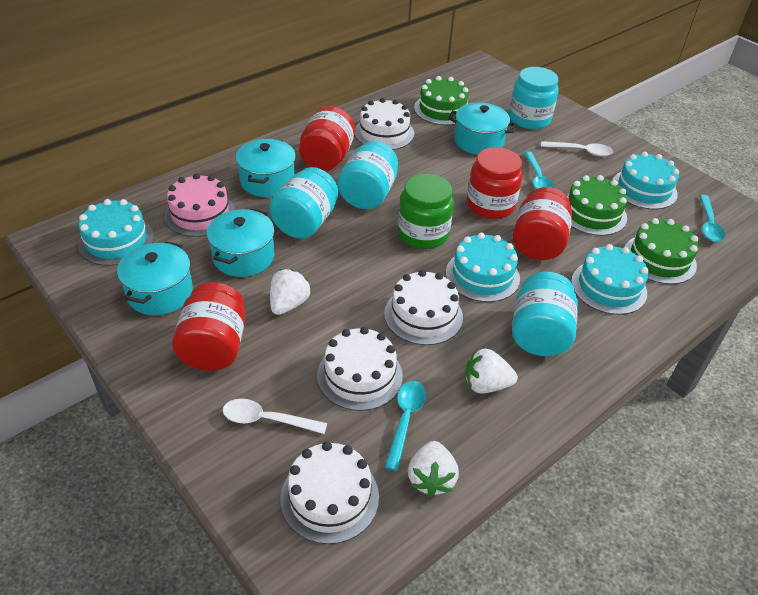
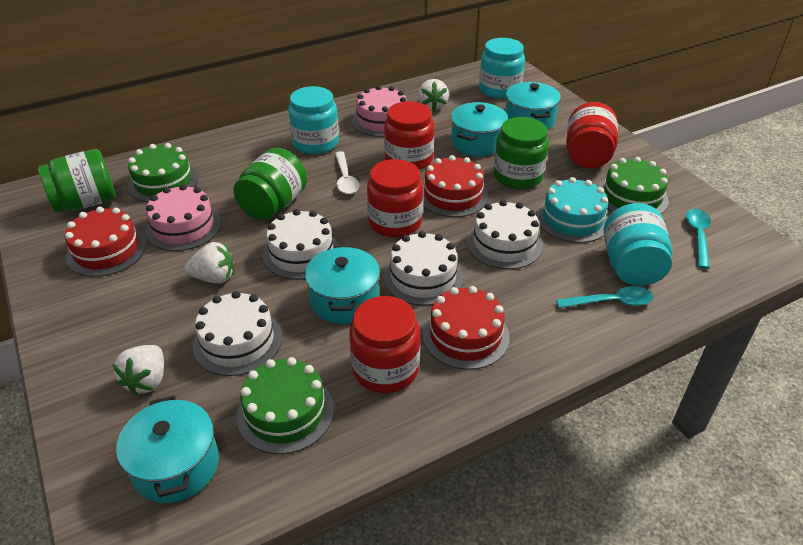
green jar: [398,174,454,249] = 1 -> [38,149,116,212] [233,148,307,220] [493,117,549,189] = 3
pink cake: [164,173,235,237] = 1 -> [145,184,221,251] [352,85,407,137] = 2
red cake: none = 0 -> [65,207,146,277] [422,286,510,370] [423,155,488,217] = 3
turquoise cake: [78,199,154,266] [446,232,520,302] [571,244,649,315] [613,152,679,209] = 4 -> [536,177,608,243] = 1
turquoise jar: [269,167,338,239] [337,141,398,209] [509,67,559,129] [512,272,578,356] = 4 -> [288,86,339,154] [479,38,525,99] [604,203,673,286] = 3
turquoise spoon: [385,381,426,471] [524,152,554,189] [699,195,725,242] = 3 -> [556,286,654,308] [686,209,711,269] = 2
white spoon: [223,399,327,434] [541,141,613,156] = 2 -> [335,151,359,194] = 1

